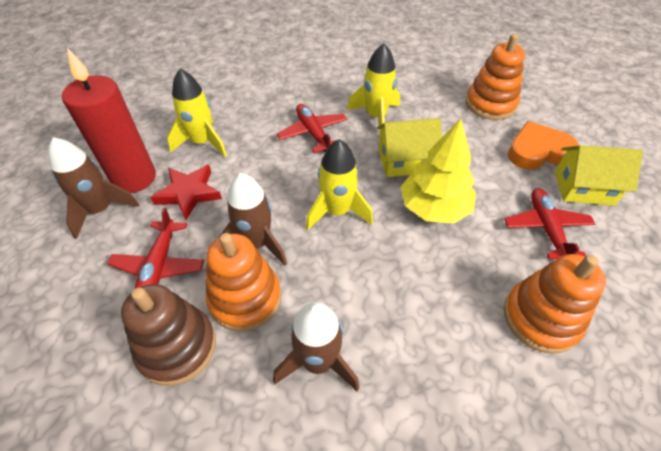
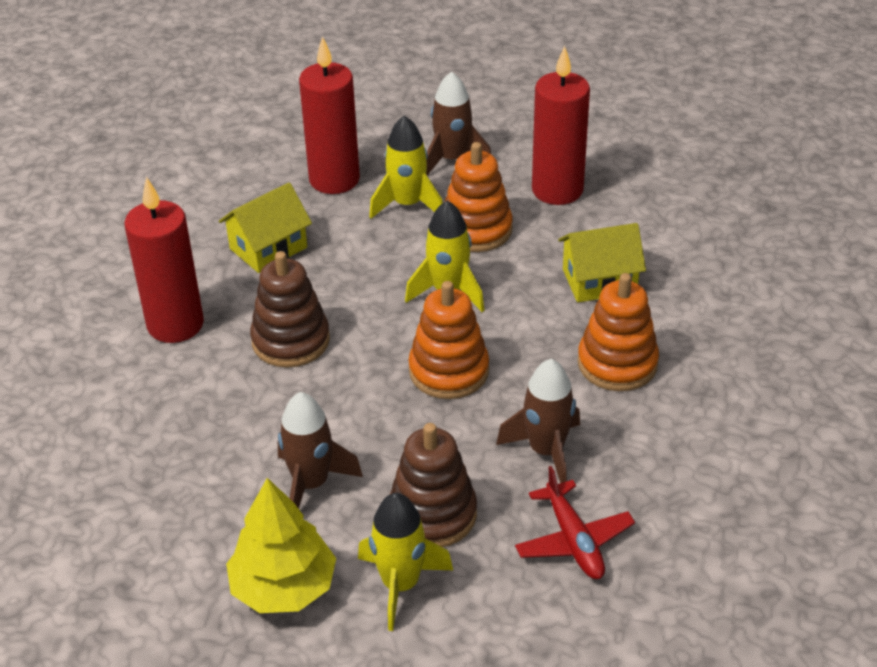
brown stacking toy: [121,284,216,386] = 1 -> [250,251,330,368] [390,423,477,547] = 2
orange heart: [508,121,579,170] = 1 -> none = 0
red candle: [62,48,156,193] = 1 -> [124,177,204,343] [299,36,360,194] [532,46,590,205] = 3
red plane: [107,207,204,288] [277,104,347,153] [504,188,595,259] = 3 -> [515,466,635,579] = 1
red star: [150,165,222,220] = 1 -> none = 0

